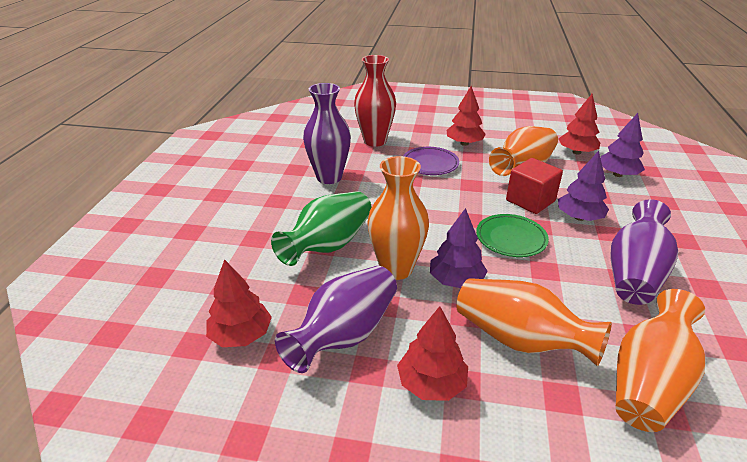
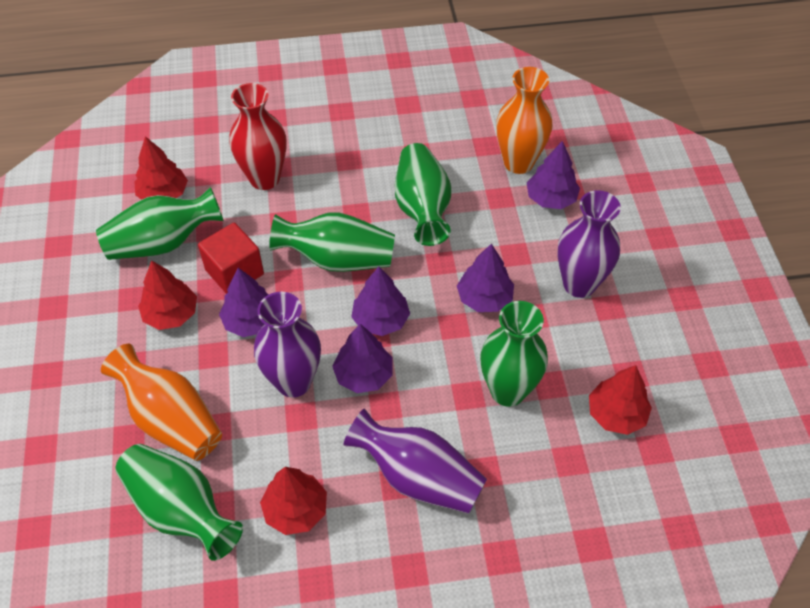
green plate: [476,214,549,257] = 1 -> none = 0
green vase: [271,191,372,266] = 1 -> [96,187,224,260] [115,444,243,561] [269,212,395,272] [395,143,451,246] [480,301,548,407] = 5
orange vase: [367,156,429,280] [456,278,612,366] [489,126,558,176] [615,289,705,432] = 4 -> [101,344,222,461] [496,67,552,174] = 2
purple plate: [403,147,459,175] = 1 -> none = 0
purple tree: [430,208,487,288] [558,151,609,221] [600,113,645,177] = 3 -> [219,268,269,337] [332,324,393,393] [351,267,410,336] [457,244,514,312] [527,141,580,209] = 5

